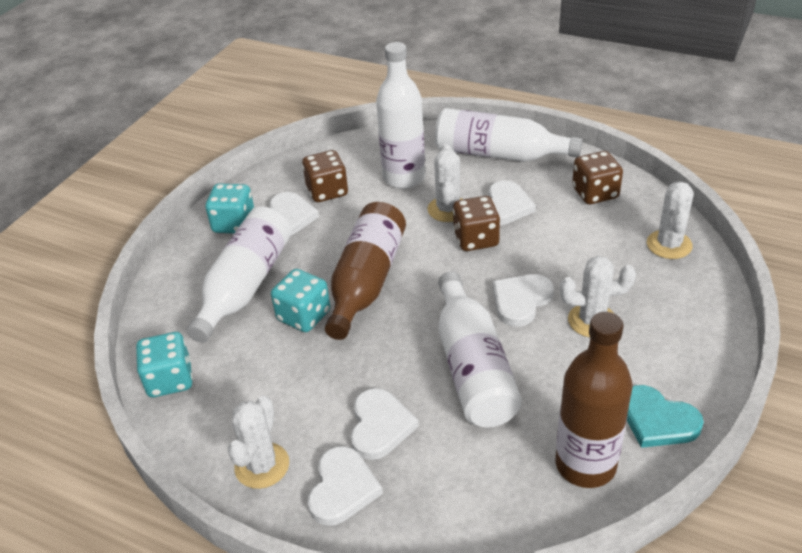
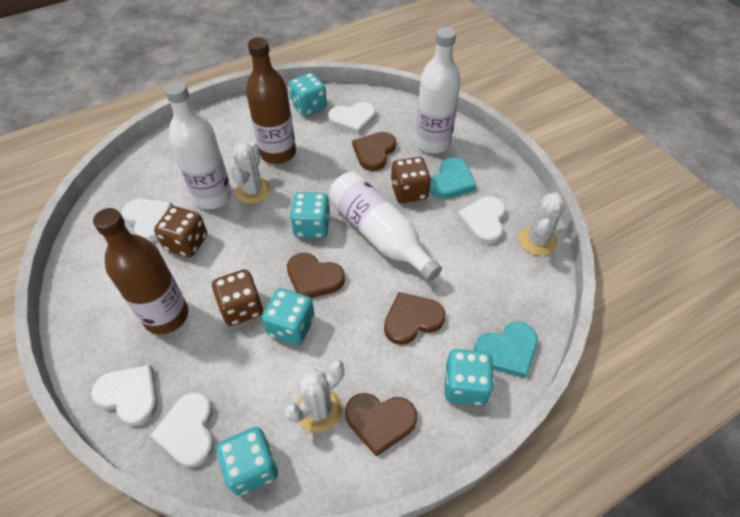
brown heart: none = 0 -> [287,253,345,298] [345,393,417,457] [352,132,396,171] [384,292,445,345] = 4
turquoise dice: [136,332,193,397] [206,184,254,233] [271,269,330,332] = 3 -> [217,427,278,496] [262,288,315,345] [288,73,327,117] [290,192,330,238] [445,349,494,405] = 5
turquoise heart: [627,385,704,448] = 1 -> [429,157,477,199] [474,322,538,378] = 2
white bottle: [186,207,291,343] [376,42,425,189] [435,108,582,162] [438,271,522,428] = 4 -> [164,81,232,209] [328,172,442,282] [415,27,461,153] = 3
white cactus: [228,396,289,489] [427,144,463,222] [560,256,636,337] [647,181,694,259] = 4 -> [231,142,271,204] [284,360,344,433] [519,192,565,256] = 3

